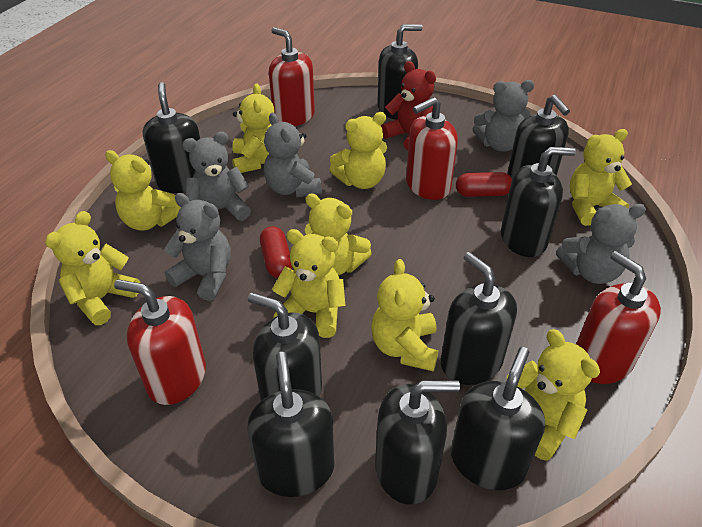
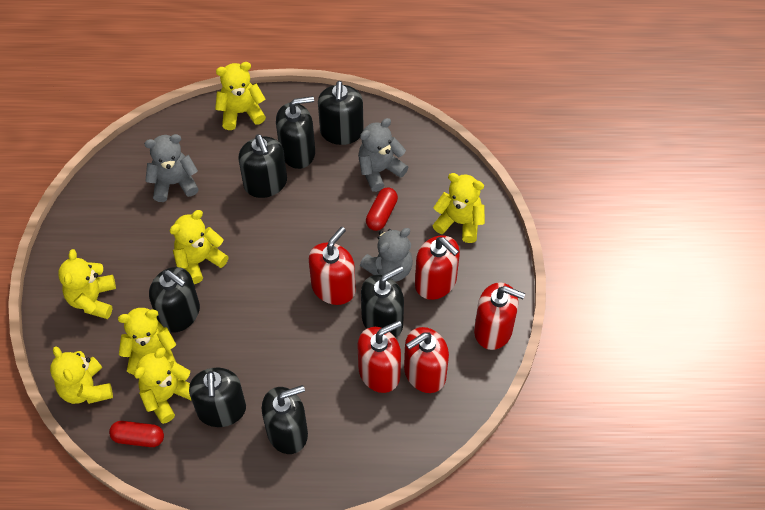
black soap dispenser: [143,82,200,193] [247,352,334,497] [248,292,322,401] [375,380,460,504] [377,24,423,120] [441,252,517,385] [451,347,545,490] [501,147,576,257] [507,95,570,178] = 9 -> [149,267,200,333] [189,368,246,427] [238,134,287,198] [262,385,308,454] [276,96,315,169] [318,81,364,145] [361,266,404,338] = 7
grey teddy bear: [164,193,231,301] [182,132,251,221] [264,112,322,198] [473,80,534,152] [556,204,646,284] = 5 -> [144,134,199,202] [358,118,408,192] [360,228,413,282] = 3
red soap dispenser: [114,279,206,405] [269,27,315,126] [406,97,458,200] [576,251,661,384] = 4 -> [309,227,356,305] [357,320,402,393] [404,327,449,393] [415,235,460,300] [474,282,525,350] = 5
red teddy bear: [381,61,436,151] = 1 -> none = 0
yellow teddy bear: [45,211,140,325] [105,150,181,231] [232,84,275,173] [272,229,346,338] [305,193,372,276] [330,112,387,189] [371,259,438,372] [507,329,600,461] [570,129,632,226] = 9 -> [50,346,113,404] [58,249,116,319] [118,308,176,375] [134,347,191,424] [169,210,229,284] [215,62,266,130] [432,173,485,243] = 7

